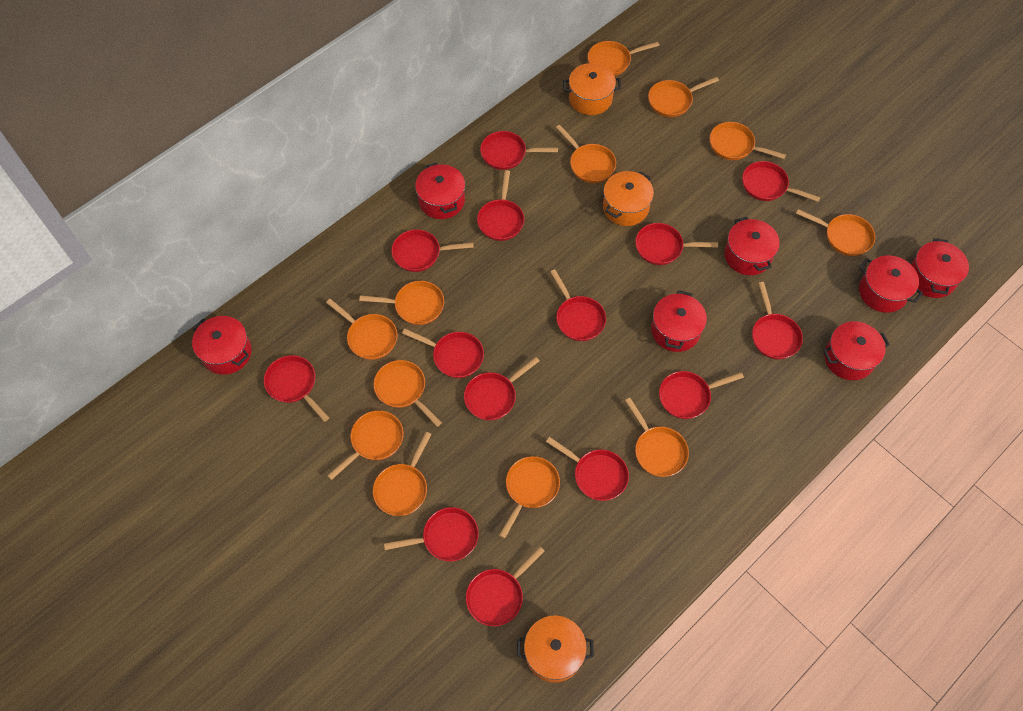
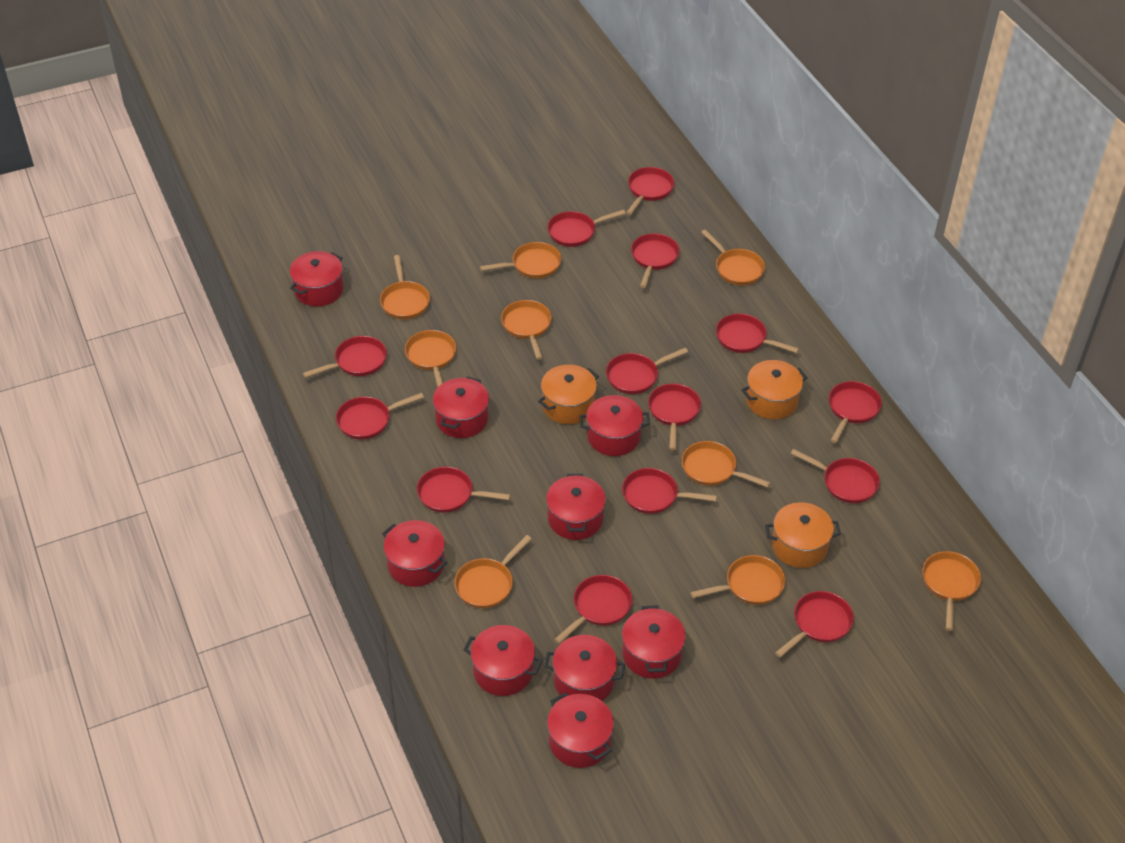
orange pan: [326,299,398,360] [327,410,404,480] [359,281,444,325] [373,360,442,427] [373,432,431,516] [499,456,560,539] [556,125,616,183] [588,41,659,76] [625,398,689,477] [648,77,719,117] [710,122,786,160] [796,209,875,256] = 12 -> [380,255,430,319] [405,330,456,387] [454,535,532,608] [480,242,561,279] [501,300,552,360] [682,441,771,487] [690,555,785,605] [701,229,765,285] [922,551,981,631] = 9
red pot: [192,316,252,375] [415,162,465,219] [651,290,707,352] [724,217,780,275] [823,321,890,380] [859,255,923,313] [911,238,969,298] = 7 -> [290,251,343,306] [382,520,447,587] [433,376,489,438] [463,625,543,696] [544,635,625,701] [546,474,606,540] [547,692,614,768] [579,395,650,456] [622,605,686,679] = 9

